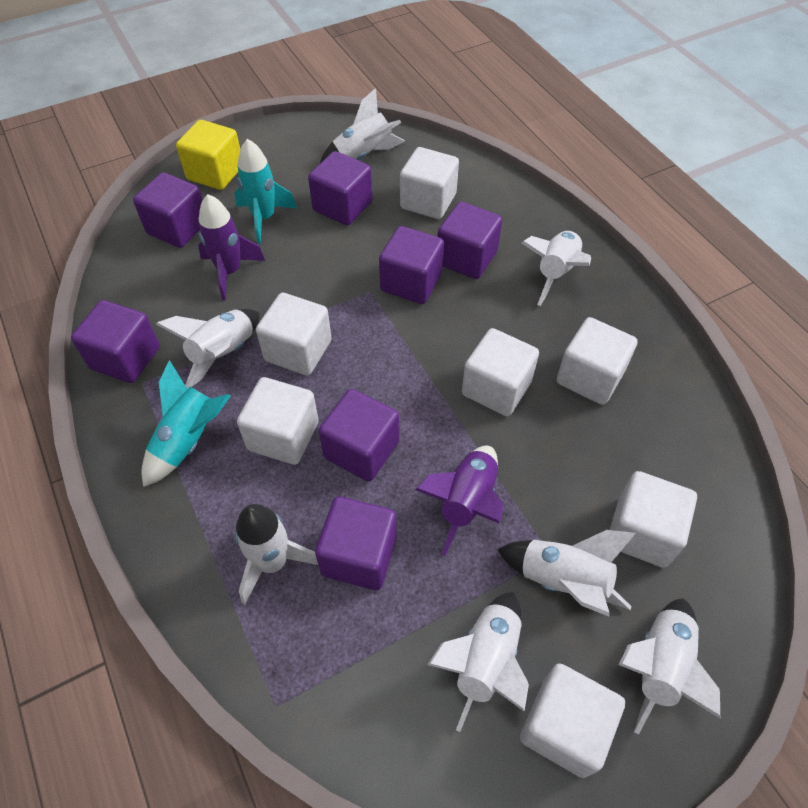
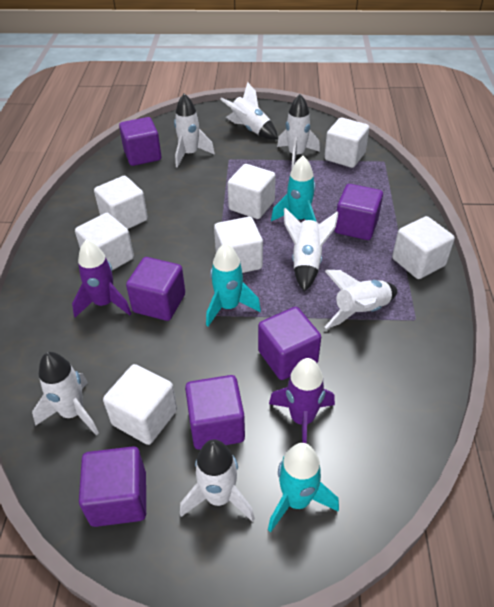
purple cube: [71,300,160,383] [133,172,203,248] [308,151,373,225] [315,497,397,590] [318,389,399,482] [379,226,444,304] [438,202,502,279] = 7 -> [79,446,146,527] [119,117,161,166] [126,257,185,321] [185,375,245,450] [258,307,321,380] [334,184,383,240] = 6
turquoise rocket: [142,360,231,487] [235,139,297,244] = 2 -> [206,243,261,326] [268,443,339,533] [271,156,317,222] = 3
yellow cube: [176,120,240,190] = 1 -> none = 0

